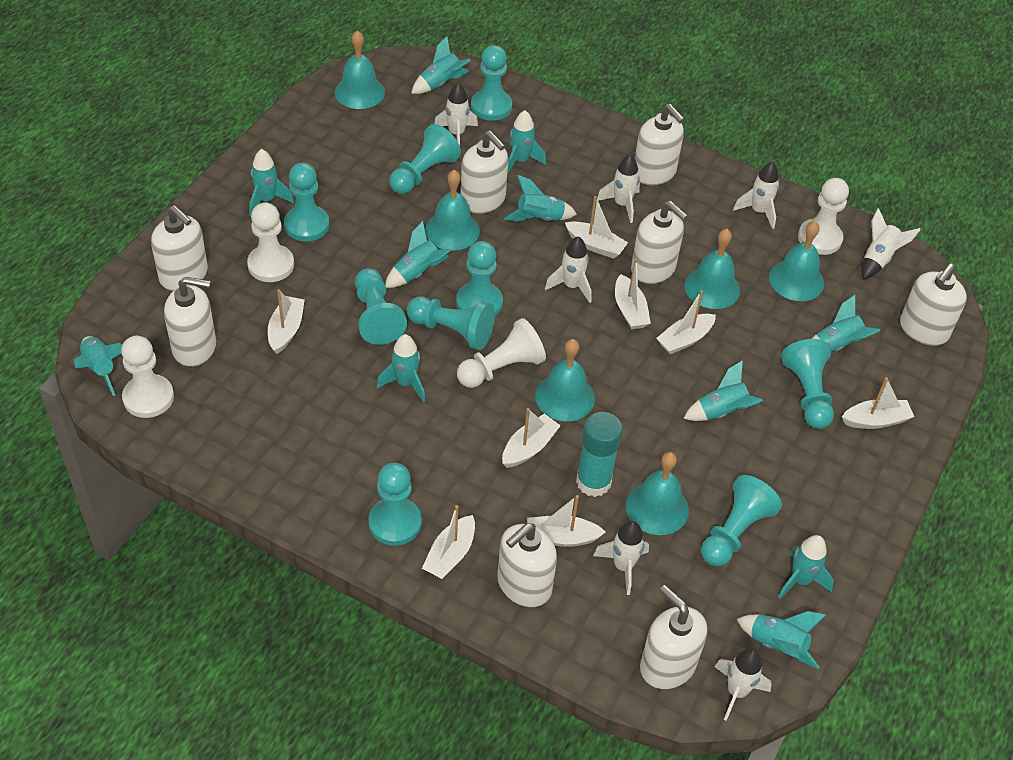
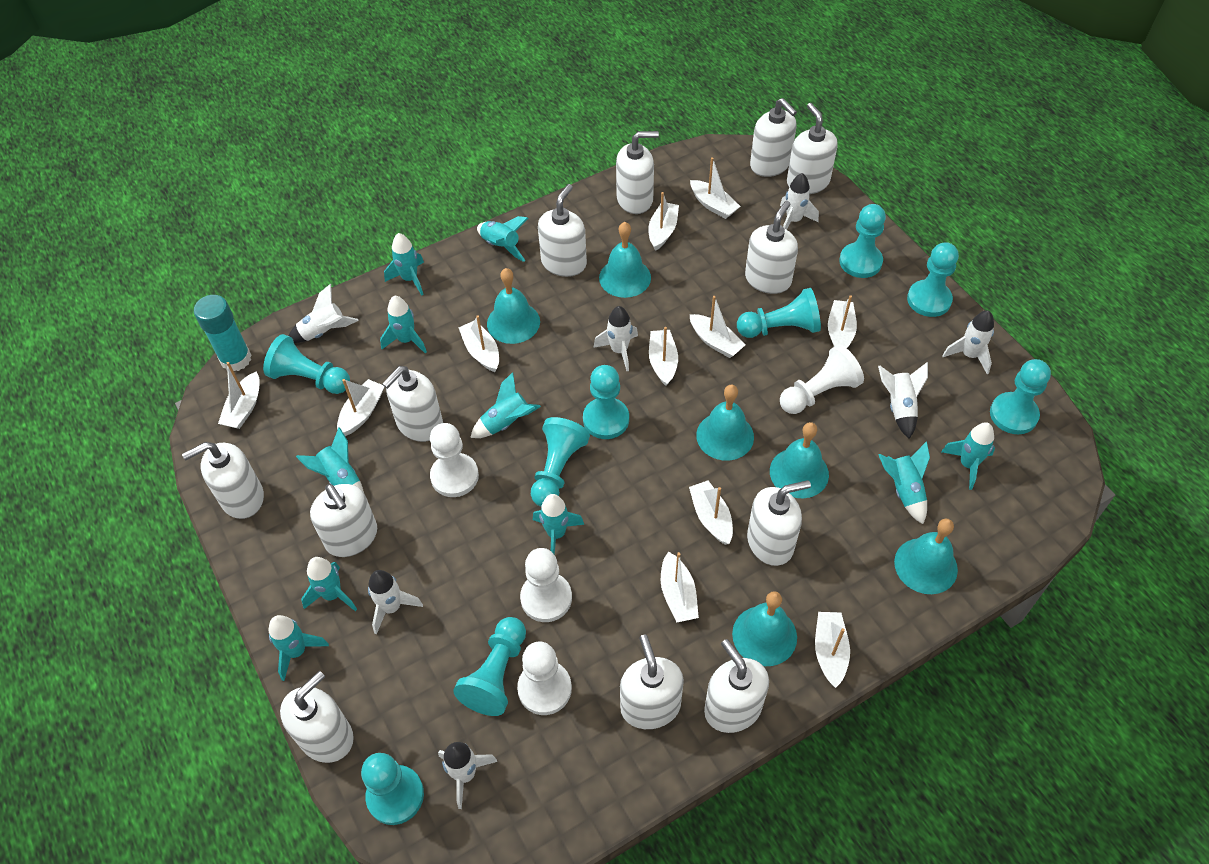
turquoise rocket: [74,336,122,396] [249,149,294,216] [376,334,425,402] [385,221,451,288] [411,36,471,94] [504,175,577,221] [507,110,546,174] [683,360,763,421] [737,611,826,669] [778,535,834,599] [812,295,880,352] = 11 -> [269,615,329,681] [296,427,364,492] [301,557,357,611] [380,296,427,354] [384,233,424,296] [470,372,541,438] [477,216,529,262] [533,494,584,555] [878,441,930,524] [941,422,995,490] = 10
white boat: [268,289,305,354] [422,505,475,579] [502,408,561,468] [527,495,606,547] [565,196,628,259] [615,258,651,330] [656,291,716,354] [842,377,914,429] = 8 -> [218,362,260,429] [337,379,384,436] [459,315,499,372] [648,192,679,251] [649,327,678,386] [661,551,699,622] [689,296,746,358] [689,481,733,545] [690,157,740,219] [815,612,850,688] [828,295,857,348] = 11
white soap dispenser: [151,205,208,291] [164,277,216,367] [461,131,508,214] [497,523,557,607] [631,201,688,284] [635,104,685,186] [640,585,707,689] [900,264,967,346] = 8 -> [182,442,264,519] [280,671,354,763] [310,484,377,557] [382,366,443,442] [538,184,587,277] [616,131,659,214] [620,634,684,729] [704,639,769,733] [745,201,798,294] [747,480,811,566] [750,98,797,177] [787,103,838,194] = 12

